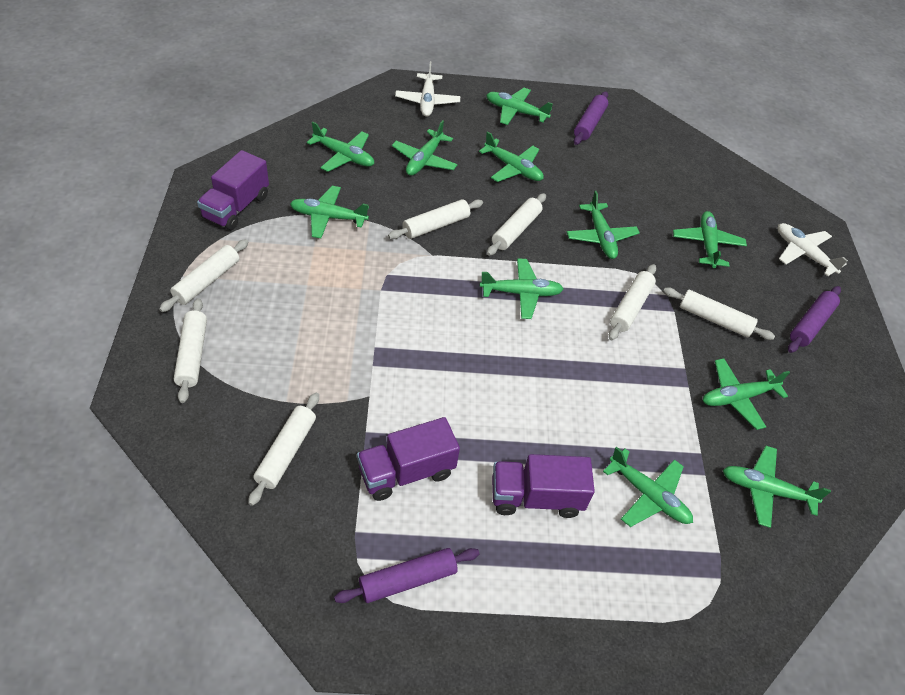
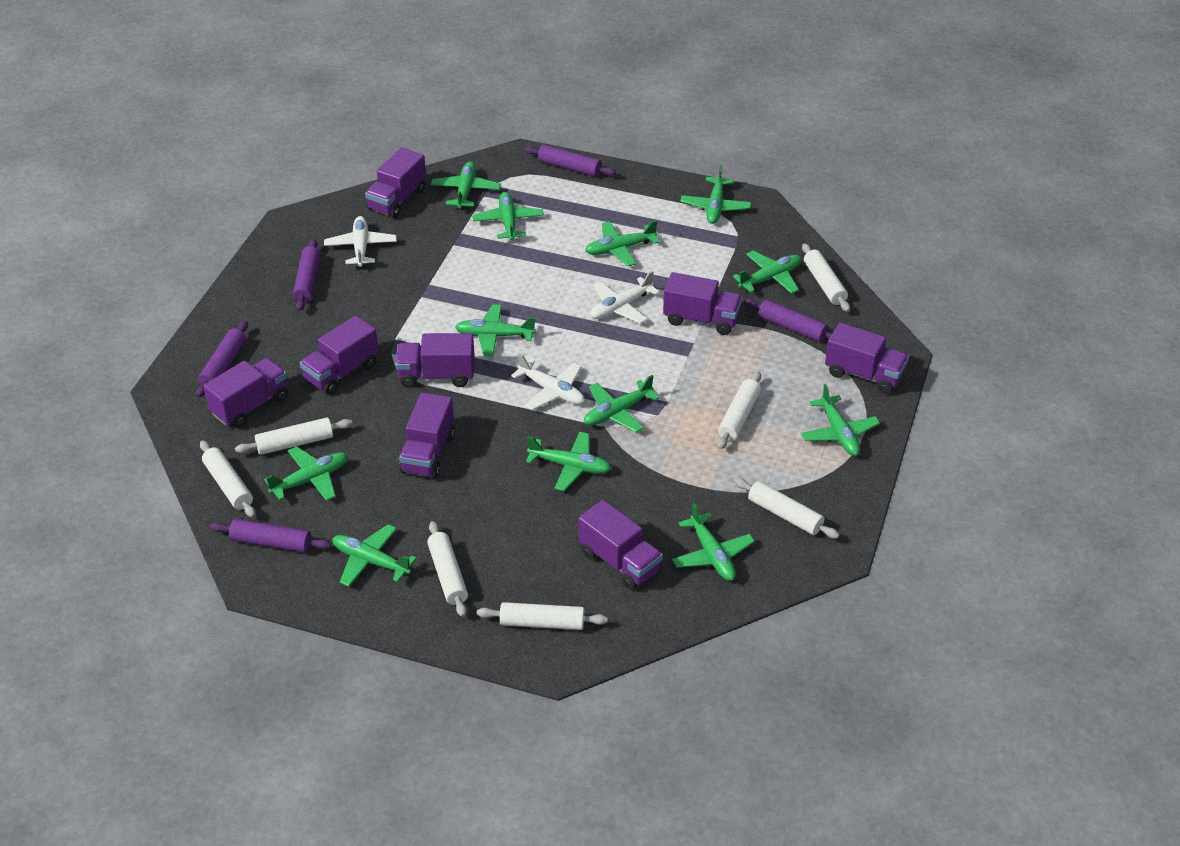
green plane: [290,186,369,238] [307,122,374,172] [392,120,458,176] [479,131,544,182] [480,258,563,319] [486,88,553,125] [567,191,640,259] [603,446,693,527] [673,211,747,268] [703,358,790,430] [723,446,831,528] = 11 -> [264,446,348,501] [332,524,417,587] [431,162,501,209] [455,304,536,356] [472,192,544,241] [526,432,612,491] [584,375,660,433] [585,220,659,266] [672,503,755,581] [680,165,751,224] [733,251,801,294] [801,384,880,456] = 12
purple rolling pin: [334,548,480,603] [574,91,608,145] [788,286,841,353] = 3 -> [196,321,248,397] [210,519,331,553] [293,239,321,311] [524,145,616,177] [744,299,832,342] = 5
purple truck: [197,150,269,230] [357,417,460,501] [492,454,595,518] = 3 -> [203,358,288,428] [300,316,379,395] [365,148,426,218] [395,333,475,387] [399,393,455,479] [578,500,663,590] [663,272,742,335] [825,323,909,394] = 8
white plane: [395,61,460,117] [778,223,848,276] = 2 -> [324,216,397,267] [511,353,585,410] [590,271,660,324] = 3

